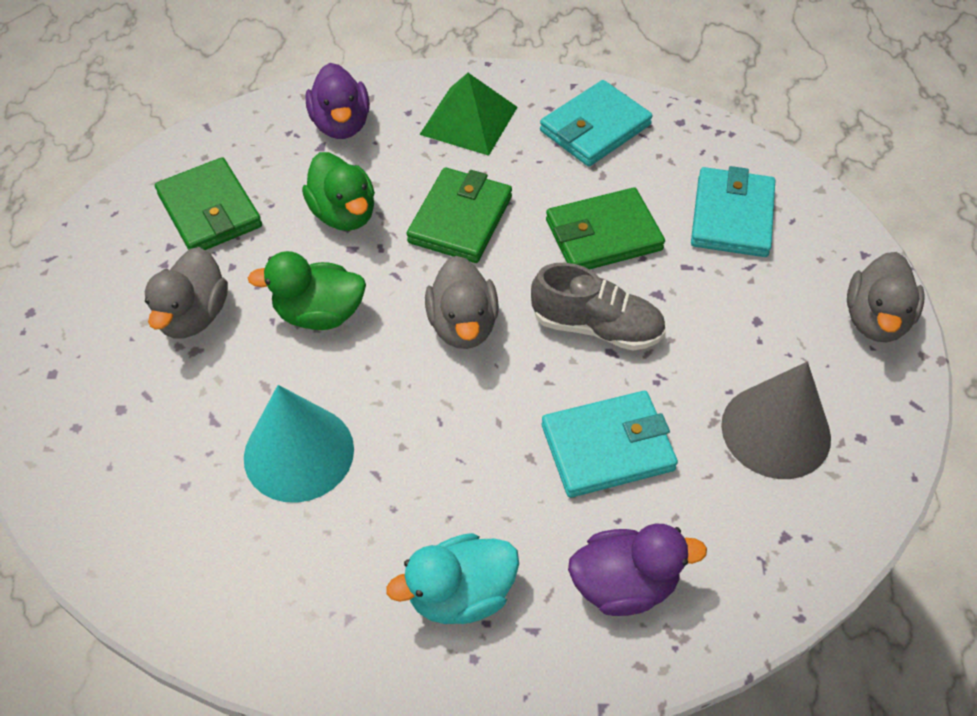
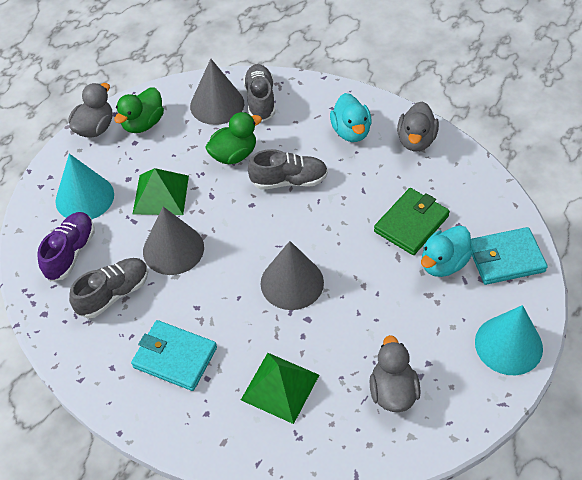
green pyramid: [419,73,518,156] = 1 -> [133,168,189,215] [241,353,319,424] = 2
green wallet: [155,157,262,250] [407,167,512,263] [546,187,665,270] = 3 -> [374,188,450,255] = 1
grey cone: [721,362,831,479] = 1 -> [143,207,204,275] [190,59,244,125] [261,241,324,310] = 3
grey shoe: [531,263,666,351] = 1 -> [69,258,149,318] [243,64,275,121] [248,149,328,189] = 3
purple duck: [305,63,370,139] [568,523,707,616] = 2 -> none = 0
purple shoe: none = 0 -> [38,212,95,281] = 1
turquoise cone: [244,385,354,503] = 1 -> [55,154,114,219] [475,305,543,375] = 2
turquoise duck: [387,533,519,624] = 1 -> [330,93,372,142] [421,225,472,277] = 2
turquoise wallet: [540,80,653,167] [542,391,678,498] [691,166,775,257] = 3 -> [131,320,217,391] [470,227,548,285] = 2

